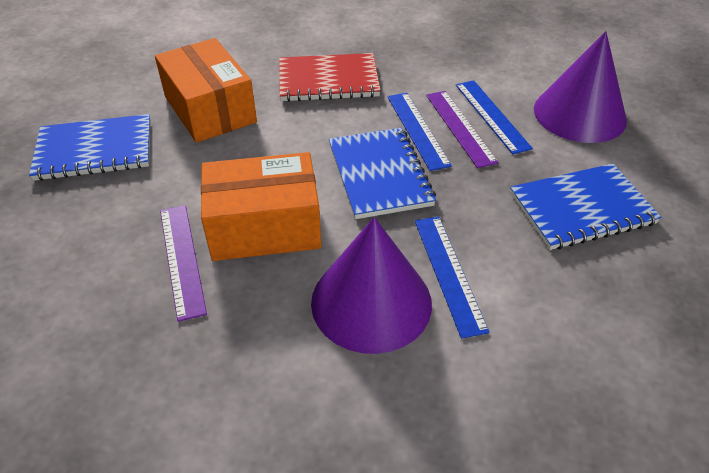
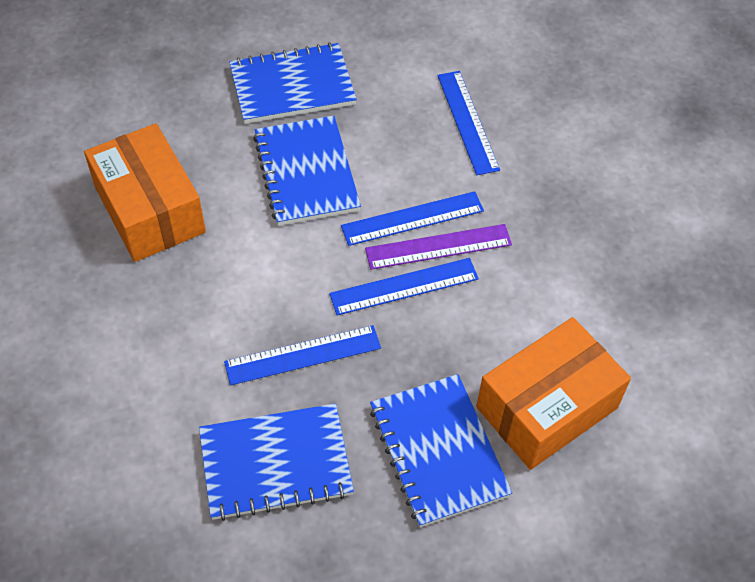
blue notebook: [29,114,151,181] [329,128,436,219] [510,164,662,250] = 3 -> [199,403,354,521] [229,42,357,124] [253,116,361,226] [370,374,512,527] = 4
blue ruler: [387,93,452,171] [415,216,490,338] [456,80,533,154] = 3 -> [224,325,381,385] [329,258,479,315] [341,191,484,246] [437,71,500,175] = 4
purple cone: [311,217,432,354] [534,31,627,143] = 2 -> none = 0
purple ruler: [160,205,207,322] [426,91,499,168] = 2 -> [365,224,512,270] = 1
red notebook: [279,53,381,102] = 1 -> none = 0

